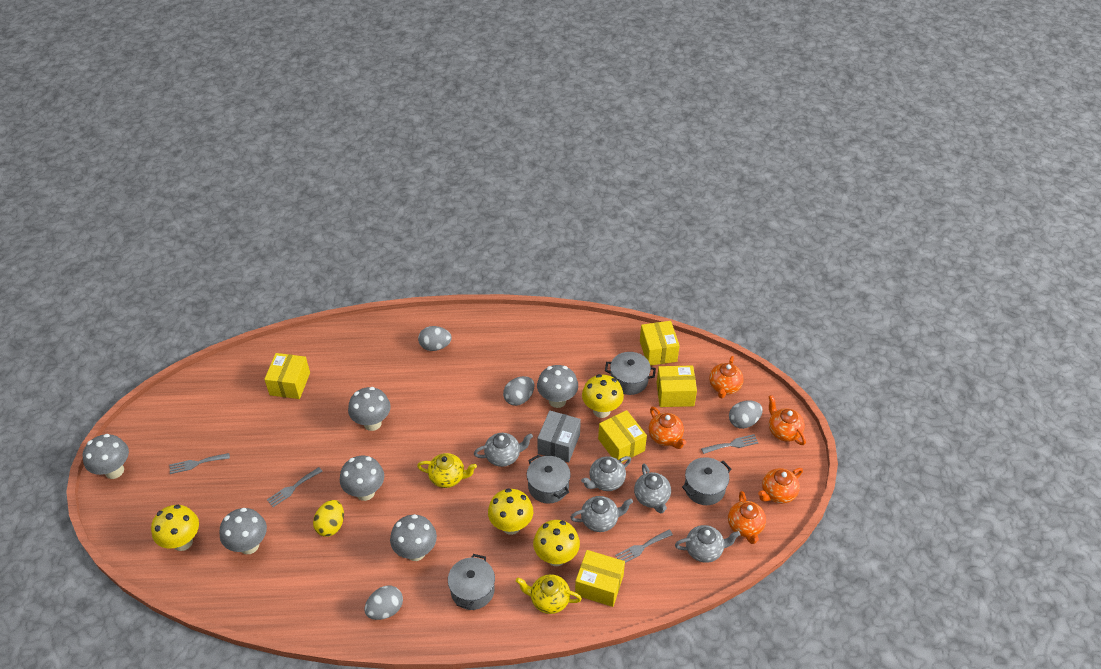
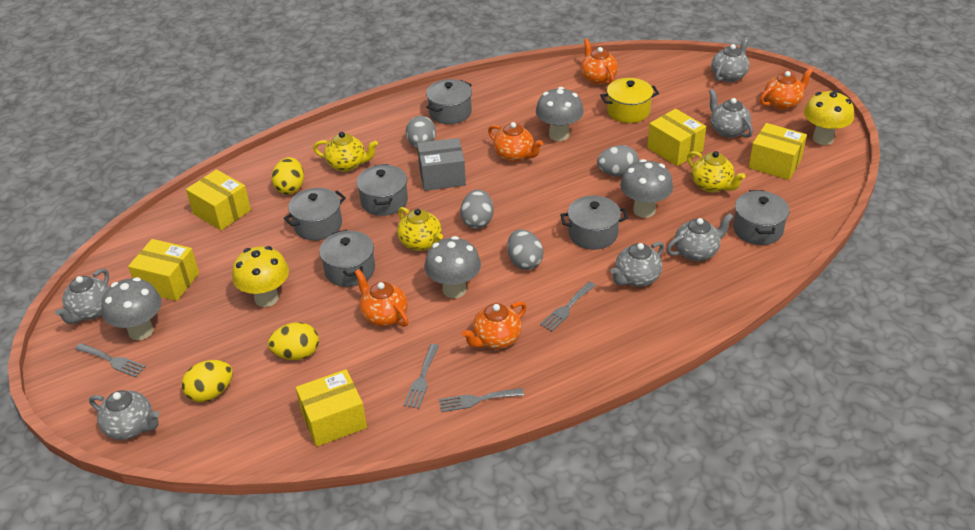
grey mushroom: [83,434,129,479] [219,508,267,554] [340,456,384,501] [348,387,391,431] [390,514,437,561] [537,365,578,408] = 6 -> [101,277,162,340] [425,236,481,298] [536,87,584,141] [620,159,673,218] = 4
grey pot: [448,554,495,610] [527,454,571,504] [605,352,656,395] [682,457,731,505] = 4 -> [284,188,346,241] [319,230,375,287] [356,164,408,216] [426,79,472,124] [560,196,628,250] [733,190,789,245] = 6
grey teapot: [474,433,533,467] [570,496,633,532] [581,456,631,491] [634,464,671,513] [675,525,741,563] = 5 -> [55,268,109,324] [89,390,159,440] [610,242,664,287] [666,213,734,261] [709,89,753,138] [711,37,750,82] = 6
yellow egg: [313,500,344,537] = 1 -> [182,360,233,402] [268,322,319,360] [272,157,304,194] = 3
yellow mushroom: [151,505,199,551] [488,488,533,535] [533,520,580,566] [582,374,624,418] = 4 -> [232,246,289,307] [804,90,854,145] = 2
yellow pot: none = 0 -> [600,78,659,123] = 1
yellow teapot: [417,453,477,488] [516,574,582,614] = 2 -> [313,132,378,172] [397,207,443,251] [687,151,746,193] = 3

